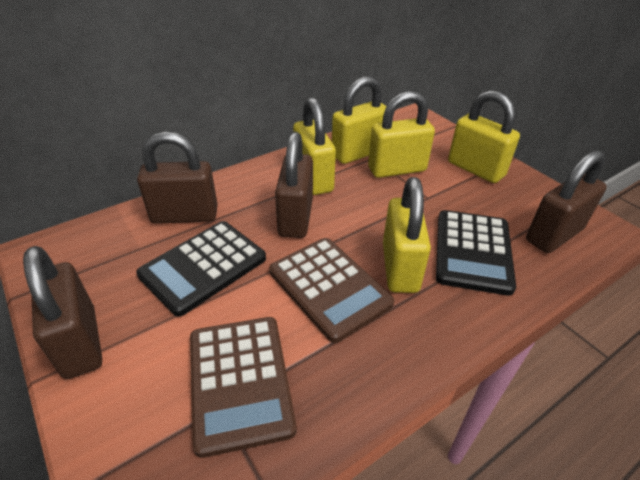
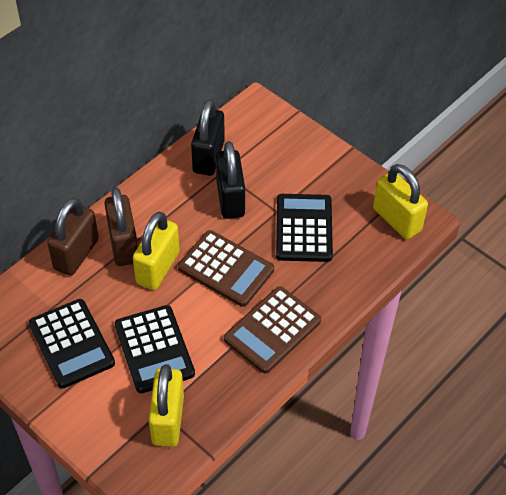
black calculator: [136,221,266,317] [436,210,516,296] = 2 -> [29,299,115,388] [115,305,195,393] [276,194,333,262] = 3
black padlock: none = 0 -> [191,99,225,176] [216,141,245,219] = 2
brown padlock: [23,246,102,379] [137,132,218,224] [275,132,313,238] [526,150,607,253] = 4 -> [47,198,99,276] [104,187,138,266] = 2
yellow padlock: [293,97,336,195] [332,77,387,164] [368,91,435,178] [383,177,431,293] [448,90,520,183] = 5 -> [133,211,180,290] [148,364,184,447] [373,164,428,239] = 3

